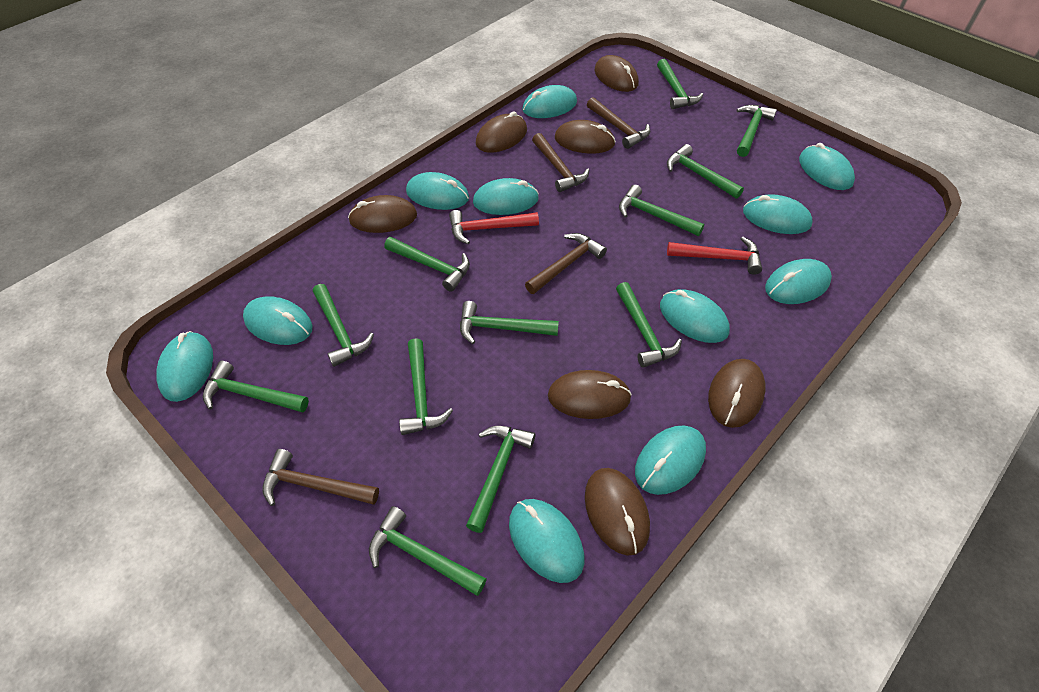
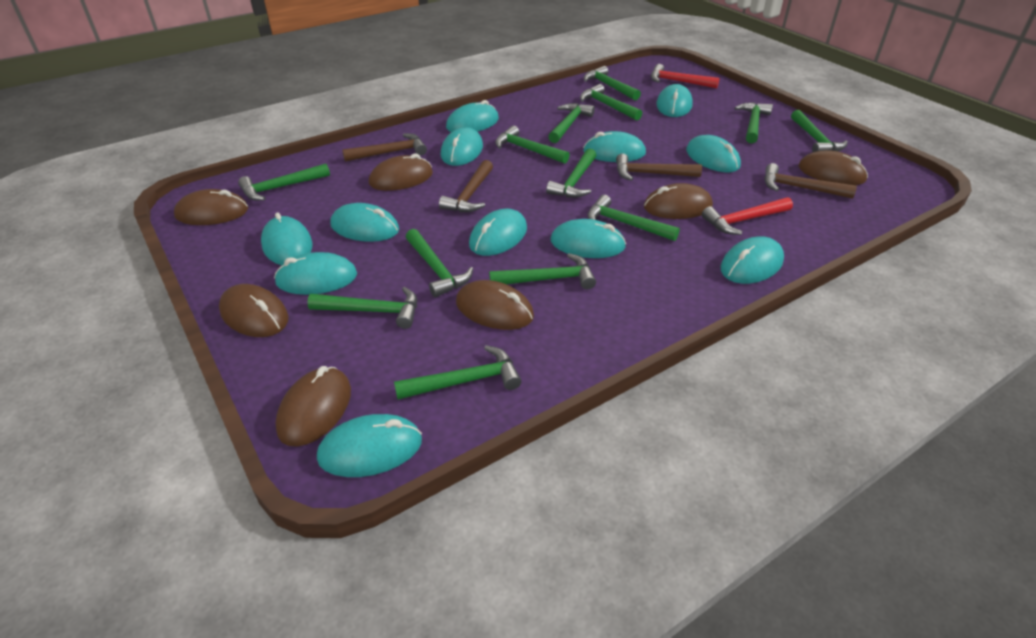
green hammer: [203,361,309,413] [313,284,374,367] [369,506,487,596] [384,237,470,292] [399,338,453,435] [460,301,559,344] [466,426,535,533] [616,282,682,368] [619,185,704,236] [657,59,703,109] [667,144,744,199] [737,105,777,157] = 12 -> [238,164,330,201] [307,287,417,329] [394,345,522,400] [406,229,473,297] [489,253,596,289] [495,125,570,164] [546,149,596,198] [548,103,595,143] [580,84,642,120] [584,66,641,100] [587,195,680,241] [735,102,773,143] [791,110,848,152] = 13
turquoise mouse: [156,331,213,402] [243,297,313,345] [406,172,469,210] [473,178,539,215] [509,499,584,583] [522,85,577,118] [635,426,706,495] [660,289,730,343] [743,194,813,234] [765,259,832,304] [799,143,855,190] = 11 -> [261,213,312,265] [274,252,357,295] [317,414,422,477] [331,203,399,242] [441,127,483,166] [446,100,499,132] [469,209,527,256] [551,219,626,258] [583,131,646,162] [656,84,693,117] [686,135,741,172] [721,236,784,284] = 12

